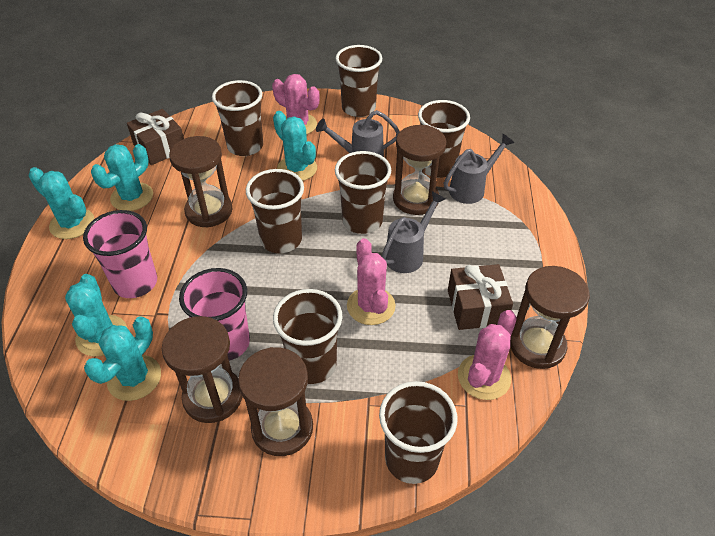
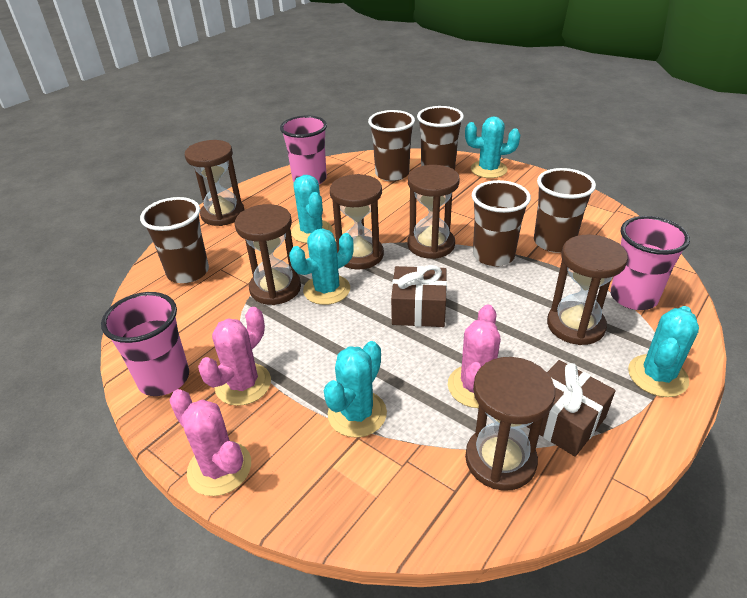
brown cup: [212,80,263,156] [246,169,304,253] [273,289,342,384] [335,45,382,117] [335,151,391,234] [379,381,457,484] [418,100,470,178] = 7 -> [140,197,209,284] [368,110,415,181] [417,106,464,170] [472,180,531,267] [534,168,596,253] = 5
brown hourglass: [162,316,242,423] [169,136,233,228] [238,347,313,456] [393,125,447,215] [510,266,590,369] = 5 -> [185,140,244,226] [235,204,301,305] [330,174,384,270] [408,165,460,259] [465,357,555,491] [547,235,628,345] = 6
grey watering can: [316,110,400,157] [381,191,445,273] [444,134,514,204] = 3 -> none = 0
pink cup: [83,210,157,298] [179,268,250,361] = 2 -> [101,292,189,396] [280,116,327,184] [610,216,690,310] = 3

